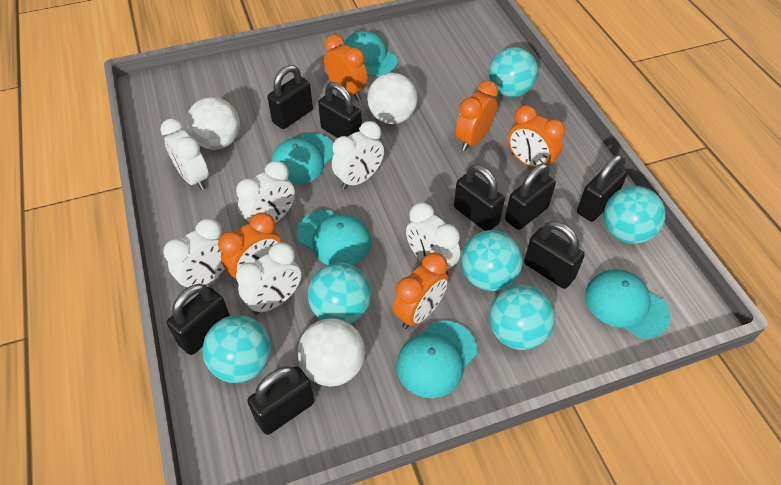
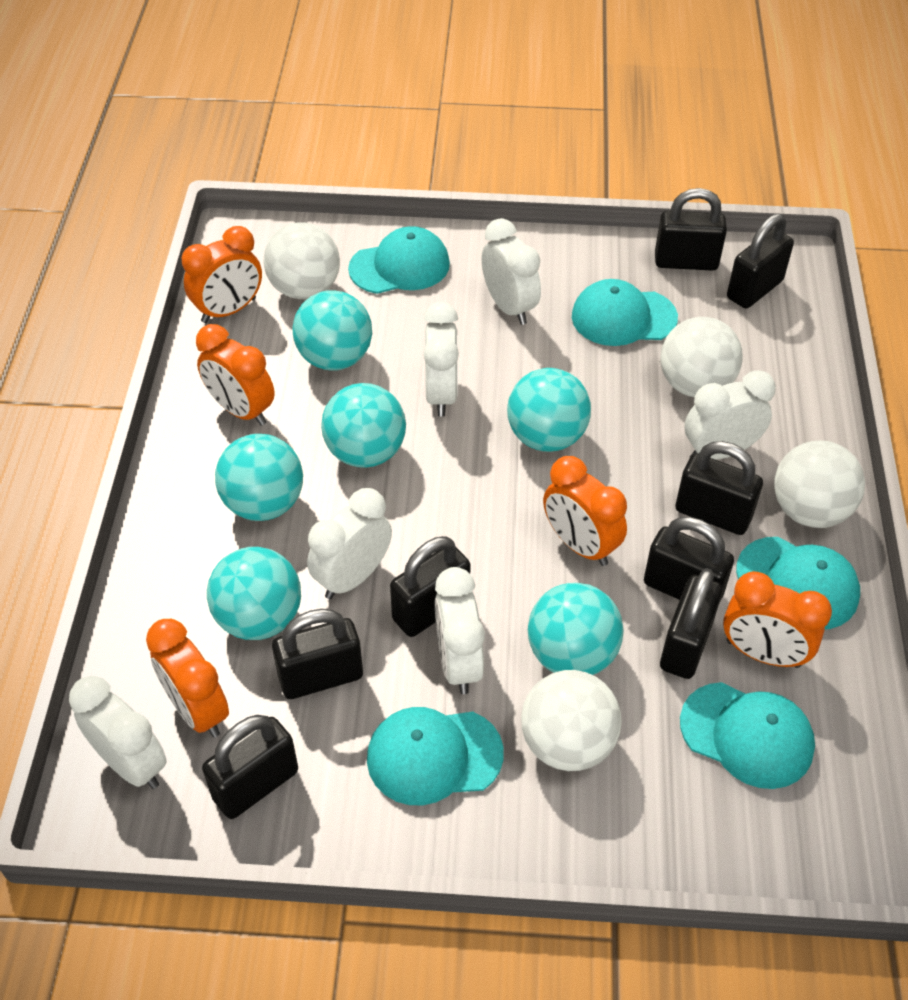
white ball: [186,97,240,150] [298,318,365,387] [367,73,418,124] = 3 -> [263,222,340,299] [521,670,622,771] [660,317,743,397] [774,441,865,528] = 4

